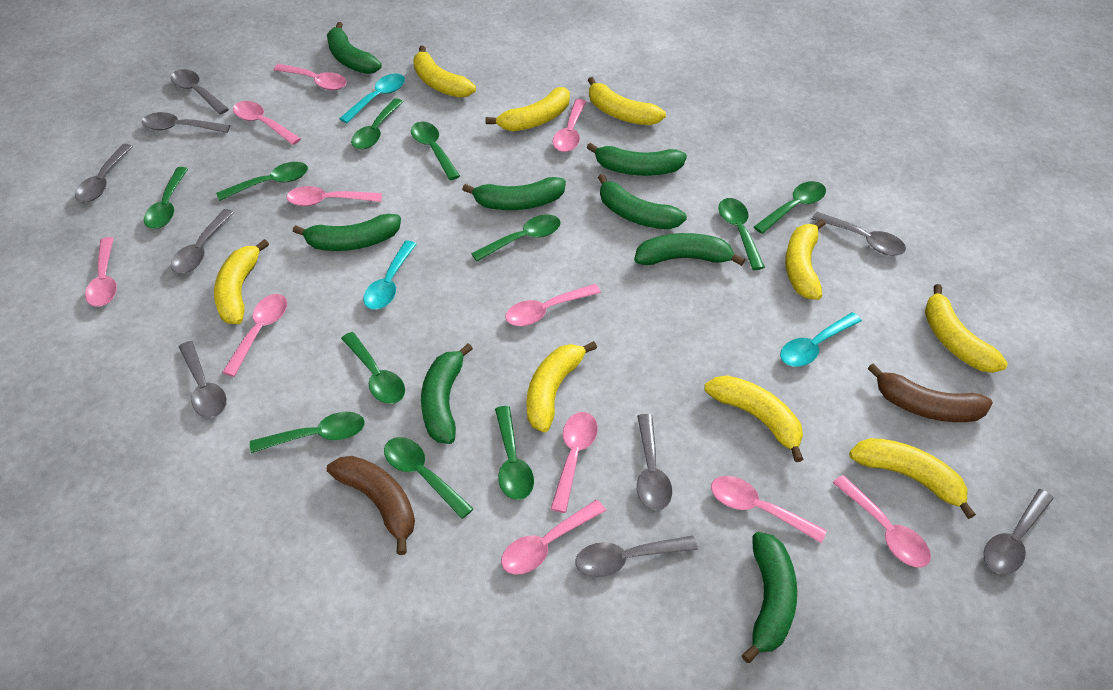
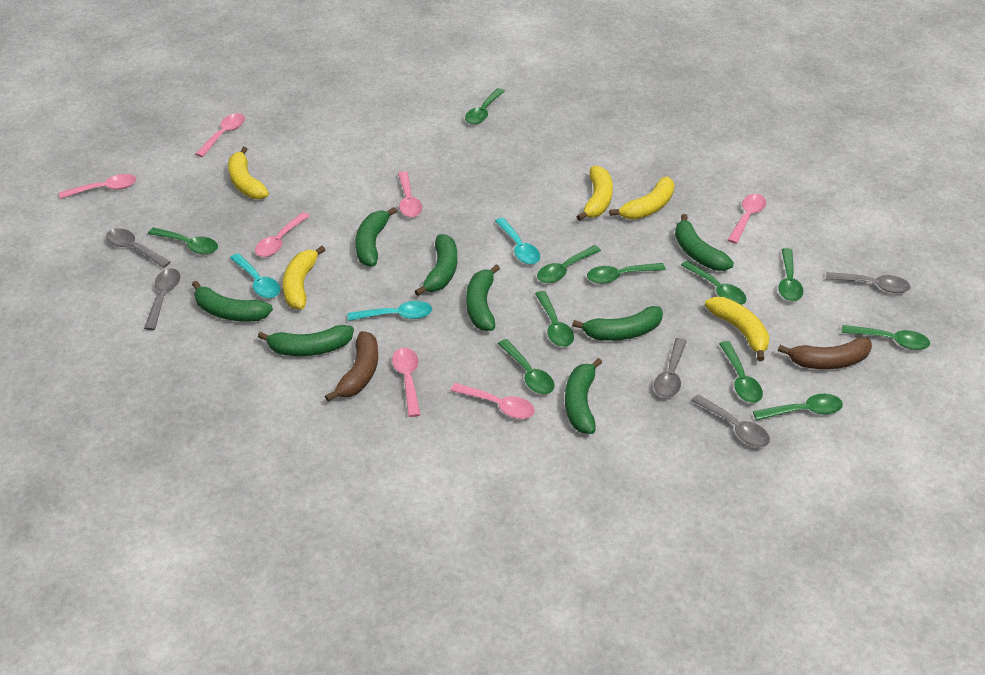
grey spoon: [75,144,133,202] [142,112,230,133] [171,69,229,115] [171,209,235,273] [179,341,227,418] [575,535,698,577] [637,414,672,511] [812,212,906,255] [983,489,1054,575] = 9 -> [106,228,170,268] [144,268,180,330] [654,338,687,398] [691,394,770,447] [826,272,910,293] = 5
pink spoon: [85,237,117,307] [222,294,287,377] [233,101,301,145] [273,64,347,90] [286,186,382,206] [501,500,606,574] [505,284,601,326] [551,412,598,513] [553,99,586,152] [711,476,827,543] [833,475,931,568] = 11 -> [59,174,136,199] [196,113,245,157] [255,212,310,257] [392,348,421,417] [398,171,422,217] [450,383,535,419] [728,194,766,244] = 7
yellow banana: [214,239,269,324] [413,46,476,98] [486,87,570,131] [526,341,597,432] [588,77,666,125] [704,375,803,462] [785,219,826,300] [849,438,976,519] [925,284,1008,373] = 9 -> [228,147,269,199] [283,246,325,309] [576,166,613,221] [609,177,674,220] [705,297,769,361] = 5

